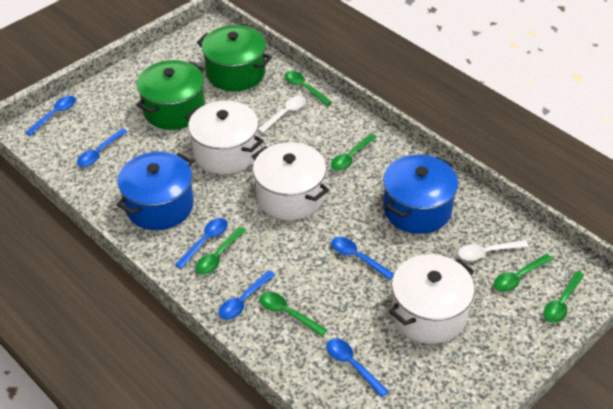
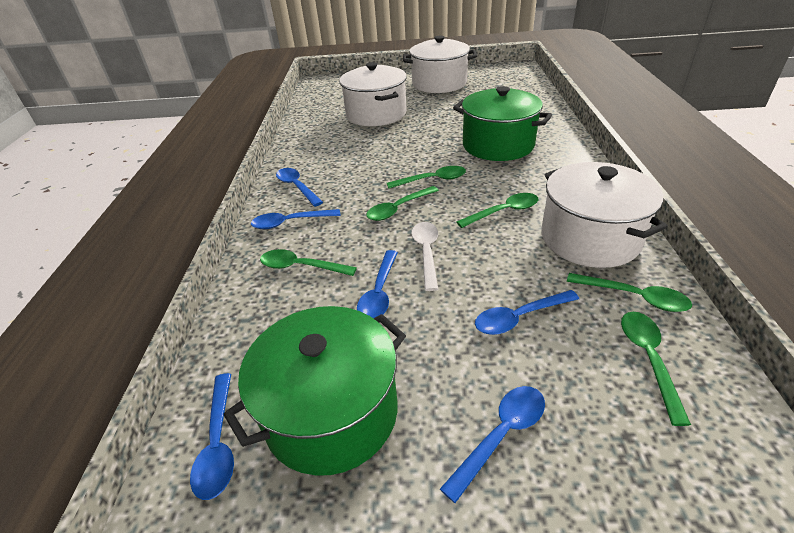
blue pot: [117,152,194,230] [383,155,458,234] = 2 -> none = 0
white spoon: [258,96,306,133] [458,240,529,261] = 2 -> [411,222,438,291] = 1

